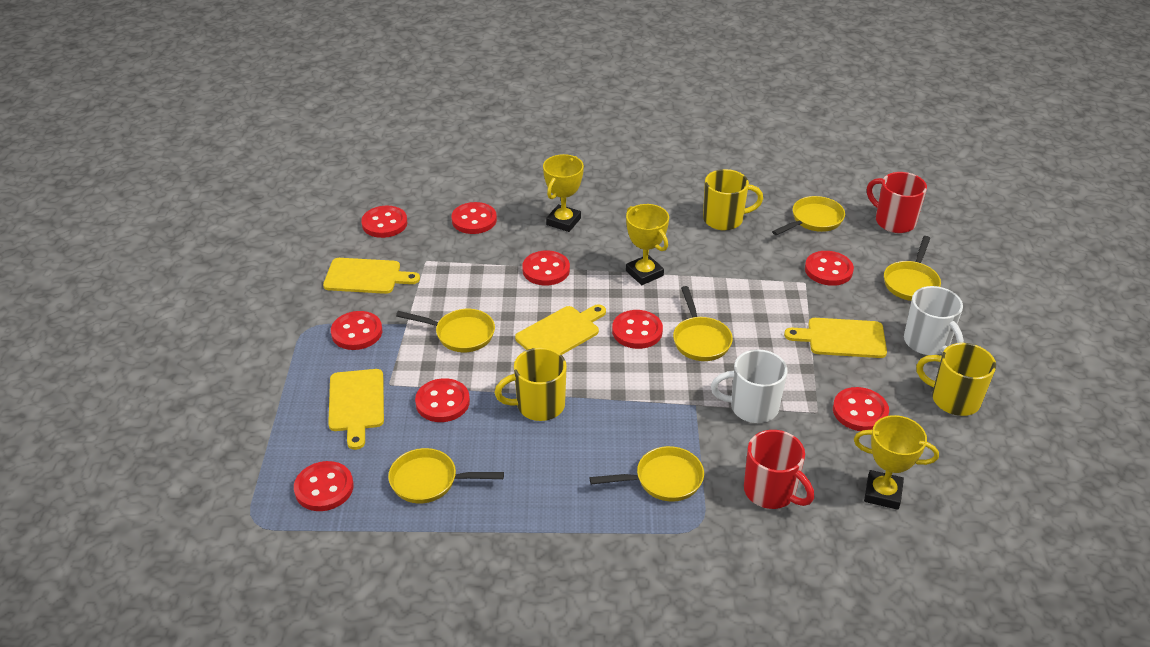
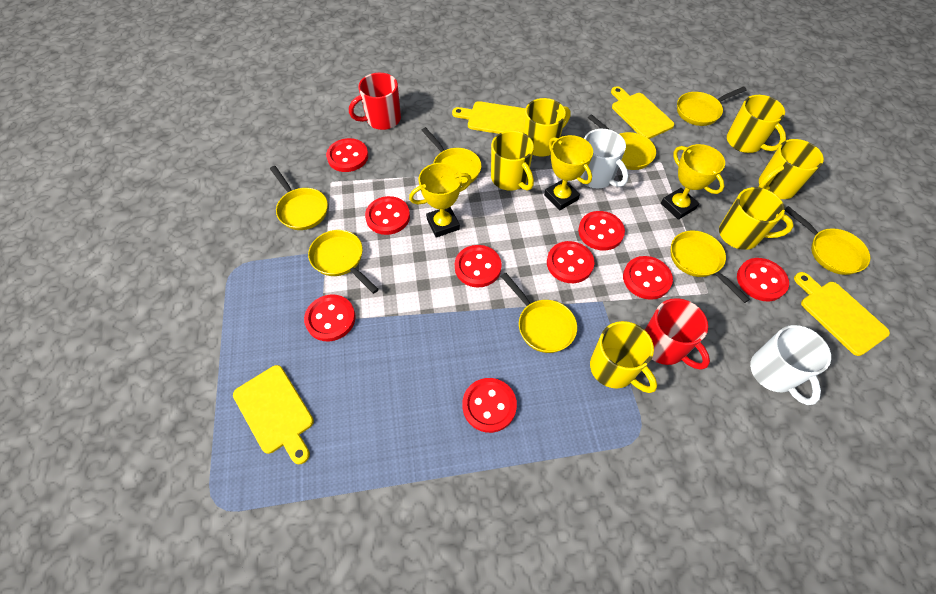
yellow mug: [494,347,567,421] [703,169,763,230] [916,343,996,416] = 3 -> [491,131,534,191] [523,98,571,157] [590,321,657,393] [719,187,794,250] [727,95,786,153] [759,139,824,199] = 6
yellow pan: [388,448,504,504] [396,309,495,352] [589,446,704,502] [673,286,733,361] [772,196,845,235] [884,236,941,301] = 6 -> [270,166,328,230] [308,230,379,294] [421,127,481,186] [501,273,577,353] [588,114,656,170] [671,230,750,303] [677,86,747,126] [785,206,870,275] = 8

